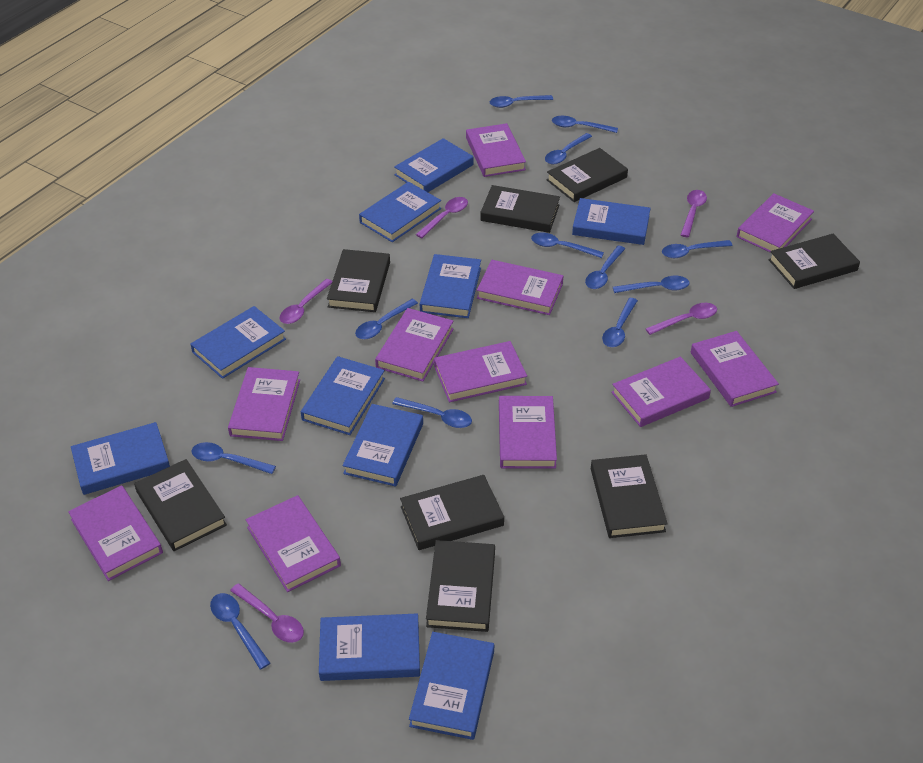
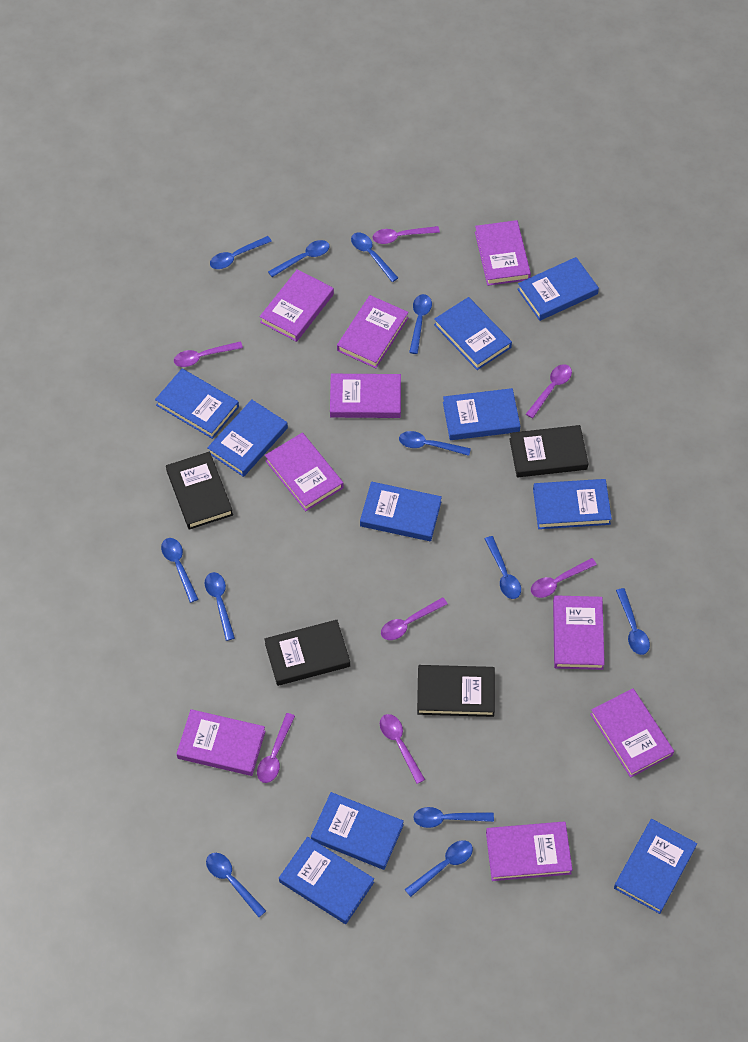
black book: [134,459,227,551] [327,249,390,312] [400,475,504,550] [426,540,495,632] [480,185,560,233] [547,148,628,202] [591,454,668,538] [768,234,860,289] = 8 -> [166,451,233,530] [264,620,350,686] [417,665,495,717] [509,425,589,477] = 4
purple book: [68,485,163,581] [228,367,300,441] [246,495,341,592] [375,308,454,381] [434,341,527,402] [466,123,526,177] [477,260,563,315] [499,396,557,469] [611,357,711,427] [691,331,779,407] [737,193,814,253] = 11 -> [176,709,266,776] [260,269,334,342] [265,433,344,511] [330,374,401,418] [337,295,409,368] [475,220,531,286] [486,822,572,881] [553,595,605,670] [590,688,674,778] = 9
purple spoon: [230,583,304,643] [280,279,332,324] [416,197,468,238] [646,303,717,335] [681,190,707,237] = 5 -> [174,341,243,367] [257,713,295,783] [372,226,440,244] [380,714,425,784] [381,597,448,640] [526,364,572,419] [531,558,597,598] = 7

